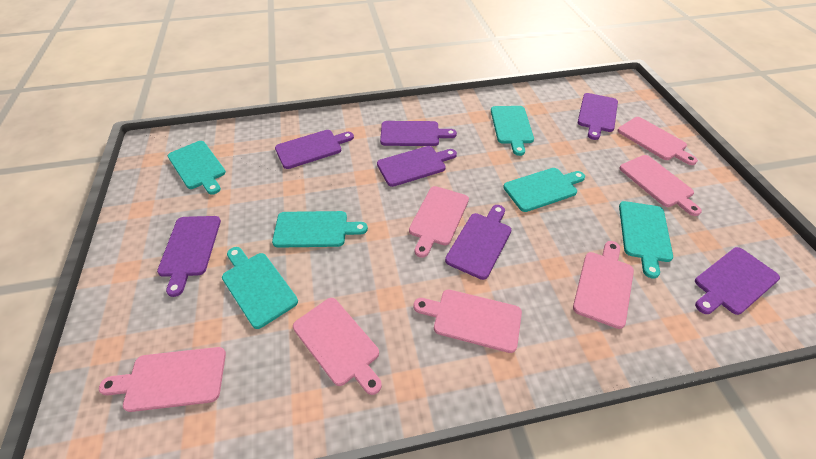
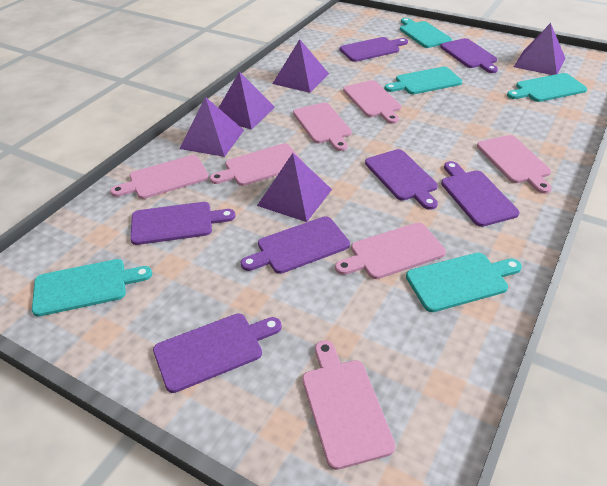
purple pyramid: none = 0 -> [179,97,244,157] [219,72,275,130] [257,153,332,222] [272,39,329,93] [514,23,565,75] = 5
turquoise cutting board: [168,141,226,195] [222,247,298,329] [272,211,368,248] [491,106,534,156] [503,168,585,212] [619,201,673,279] = 6 -> [32,259,152,317] [385,67,462,94] [400,18,452,48] [406,253,522,312] [507,73,587,102] = 5

